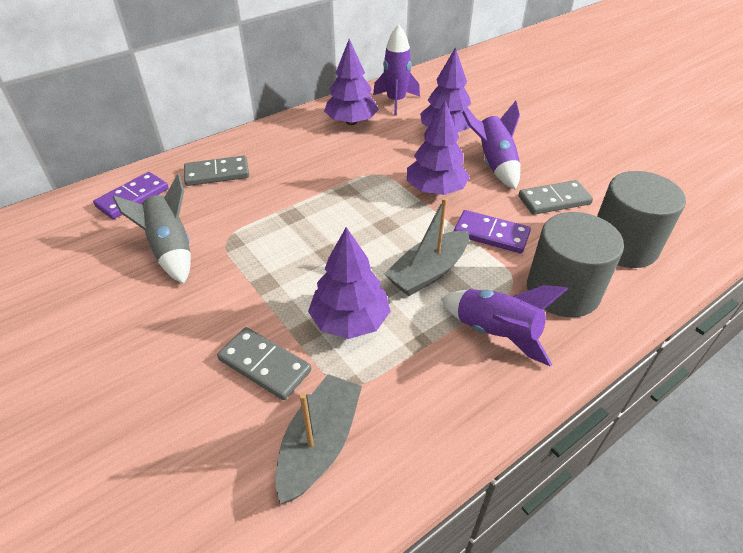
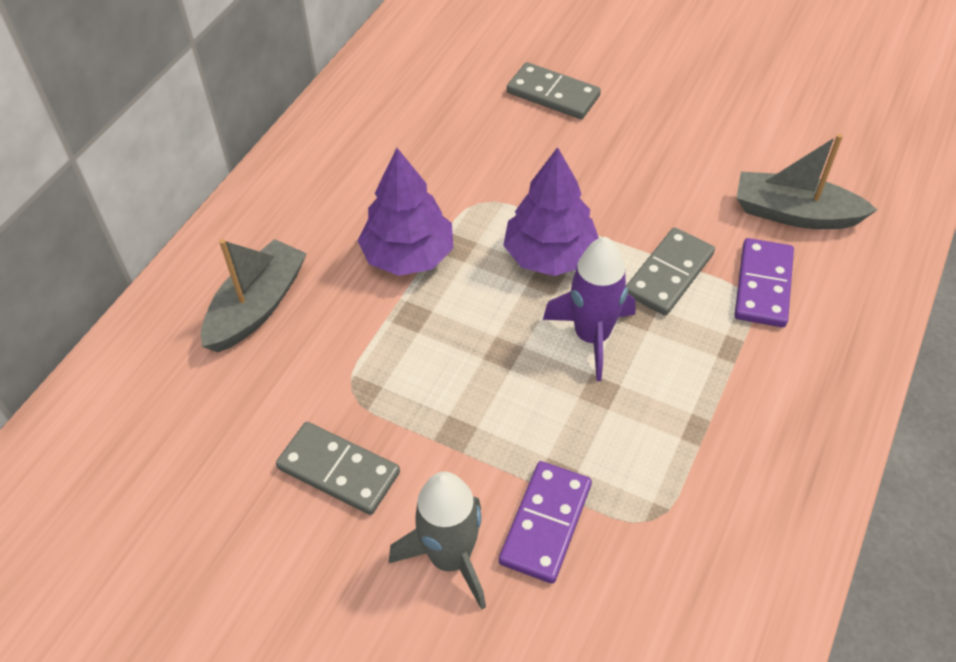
grey cylinder: [527,212,624,317] [597,171,686,268] = 2 -> none = 0
purple rocket: [373,24,420,116] [441,285,568,367] [462,101,520,190] = 3 -> [543,237,636,381] = 1
purple tree: [308,227,391,339] [324,39,379,125] [407,101,470,195] [420,47,476,133] = 4 -> [358,148,453,276] [503,147,599,276] = 2

